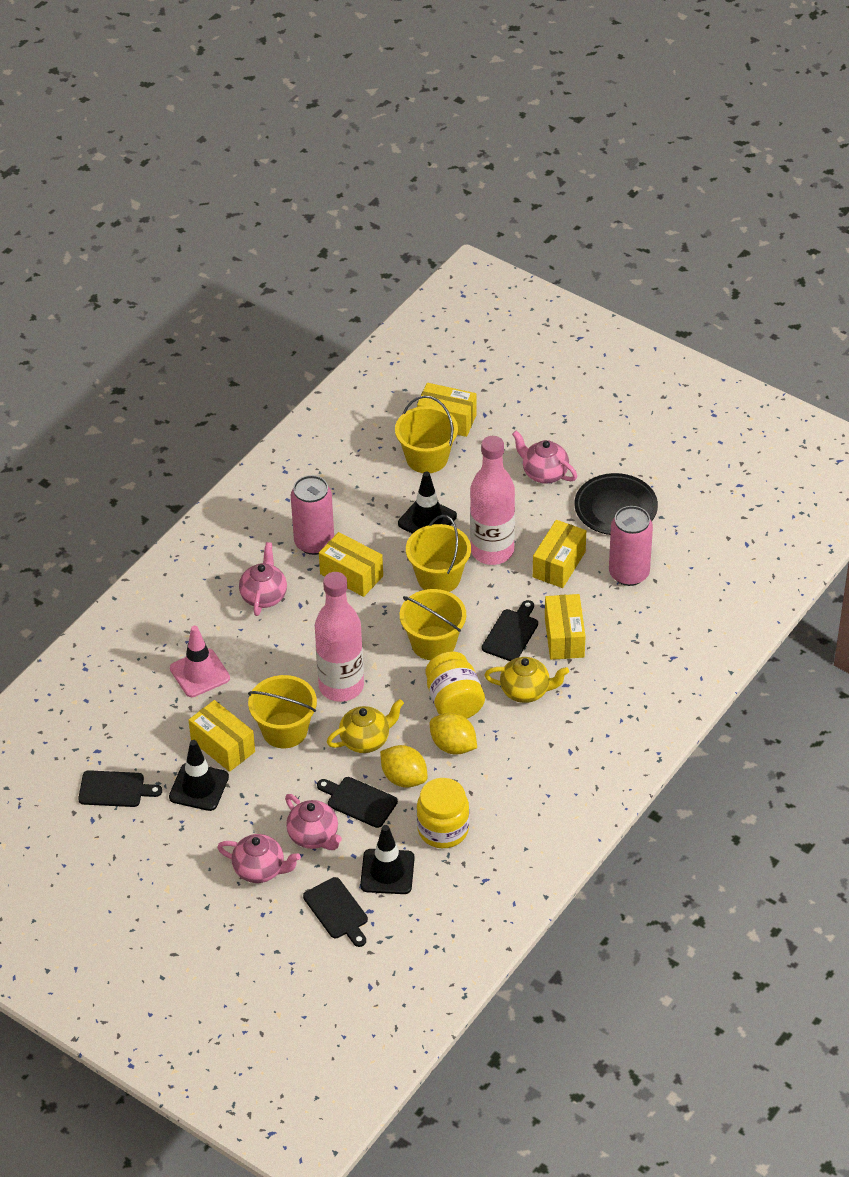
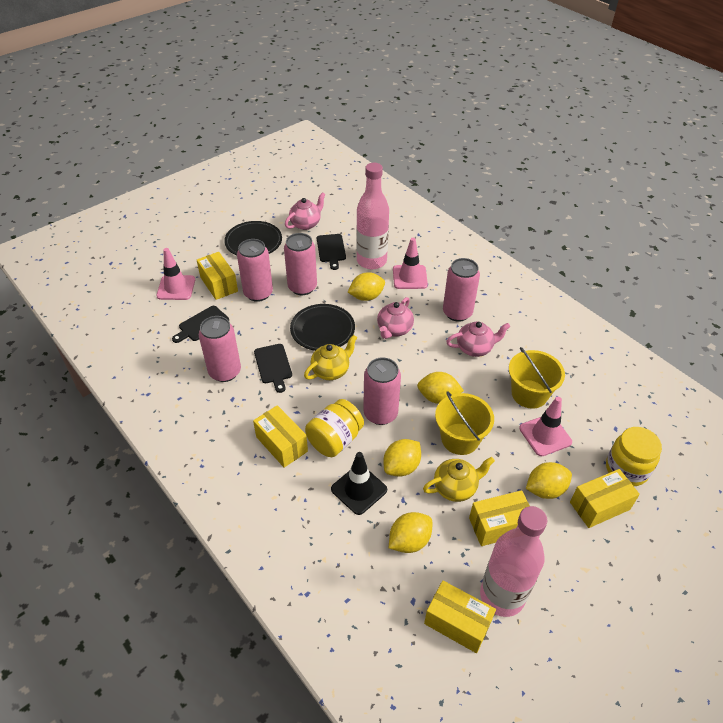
black cutting board: [78,770,162,807] [303,877,368,947] [317,777,398,828] [482,600,538,661] = 4 -> [172,306,229,343] [254,344,292,393] [317,234,346,270] = 3
black plate: [575,473,658,535] = 1 -> [224,221,282,256] [290,304,355,351] = 2
black traffic cone: [169,740,229,811] [360,825,415,894] [398,472,457,534] = 3 -> [331,452,387,515] = 1
pink can: [291,475,334,555] [609,506,653,586] = 2 -> [199,316,241,382] [237,239,273,302] [284,233,317,295] [363,357,401,425] [443,258,480,322] = 5
pink teapot: [217,834,301,883] [239,542,287,616] [285,794,342,850] [512,430,577,484] = 4 -> [285,192,326,230] [377,297,414,339] [446,321,510,357] = 3
pink traffic cone: [170,625,230,697] = 1 -> [156,248,195,300] [393,238,428,289] [519,397,572,456] = 3
yellow bucket: [248,675,317,748] [395,396,458,473] [400,589,466,660] [406,515,471,592] = 4 -> [435,391,494,455] [509,347,565,409] = 2
yellow lemon: [380,745,428,788] [430,713,477,755] = 2 -> [348,272,385,301] [383,439,421,477] [389,512,432,553] [417,372,464,404] [526,462,572,499] = 5

